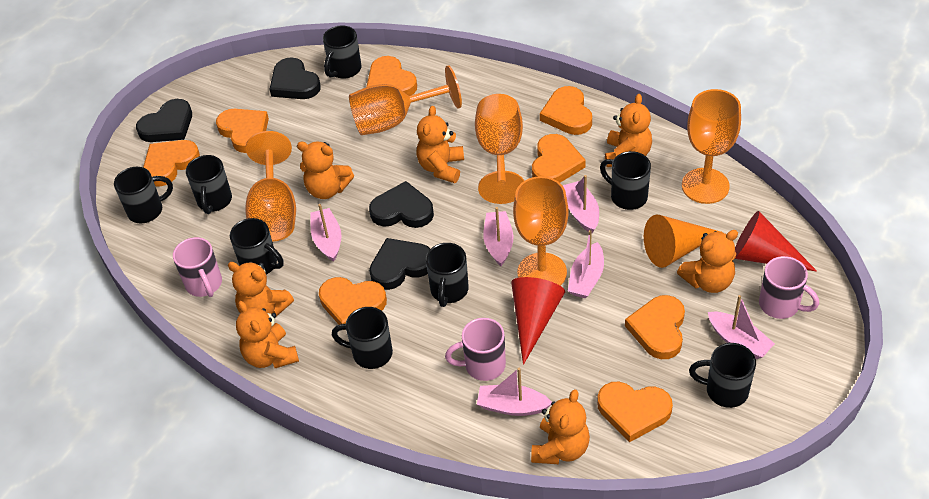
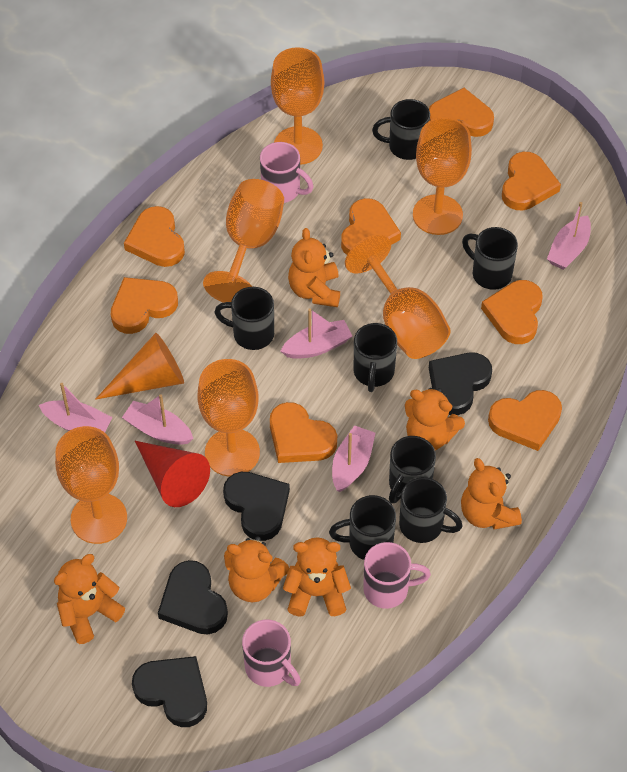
black mug: [114,167,173,223] [186,155,232,214] [230,218,283,275] [323,25,361,79] [332,307,393,369] [426,243,469,307] [600,151,651,210] [689,343,756,408] = 8 -> [214,287,274,350] [329,495,396,560] [354,323,397,392] [372,99,430,160] [389,436,436,503] [399,477,462,543] [462,227,518,290] = 7
orange goblet: [245,131,296,242] [349,65,462,135] [475,94,524,204] [513,176,569,286] [682,89,741,204] = 5 -> [55,426,127,544] [197,359,260,477] [203,179,284,303] [271,47,324,165] [345,234,451,359] [413,117,472,235] = 6
orange teddy bear: [228,262,294,316] [236,301,299,368] [297,142,354,199] [416,106,464,183] [531,389,590,464] [605,94,652,167] [677,230,738,293] = 7 -> [54,554,125,644] [224,537,289,602] [283,537,351,617] [288,228,340,307] [405,388,465,450] [461,458,522,530] = 6
pink boat: [310,204,342,262] [477,368,552,416] [483,207,513,266] [563,175,599,233] [568,230,604,298] [708,295,775,359] = 6 -> [39,383,113,432] [122,394,193,445] [281,308,352,359] [332,425,375,492] [547,202,591,270] = 5
red cone: [511,277,565,365] [735,211,817,272] = 2 -> [135,441,210,507] = 1

